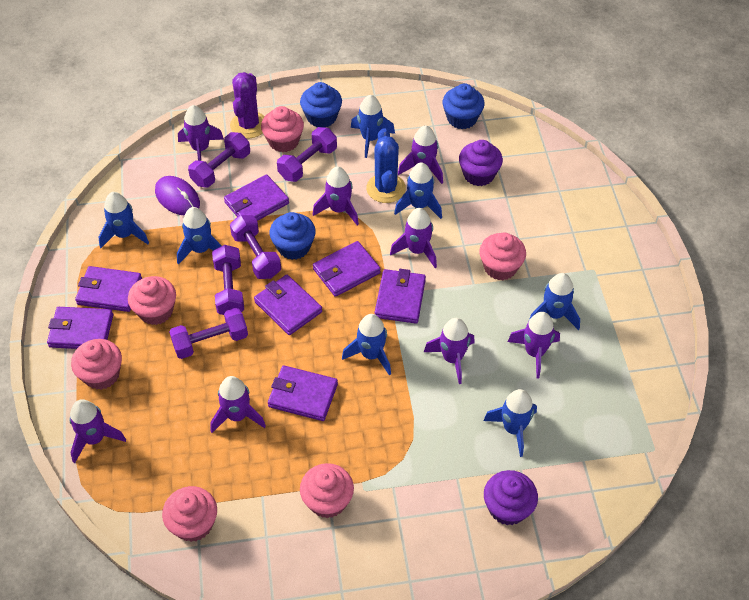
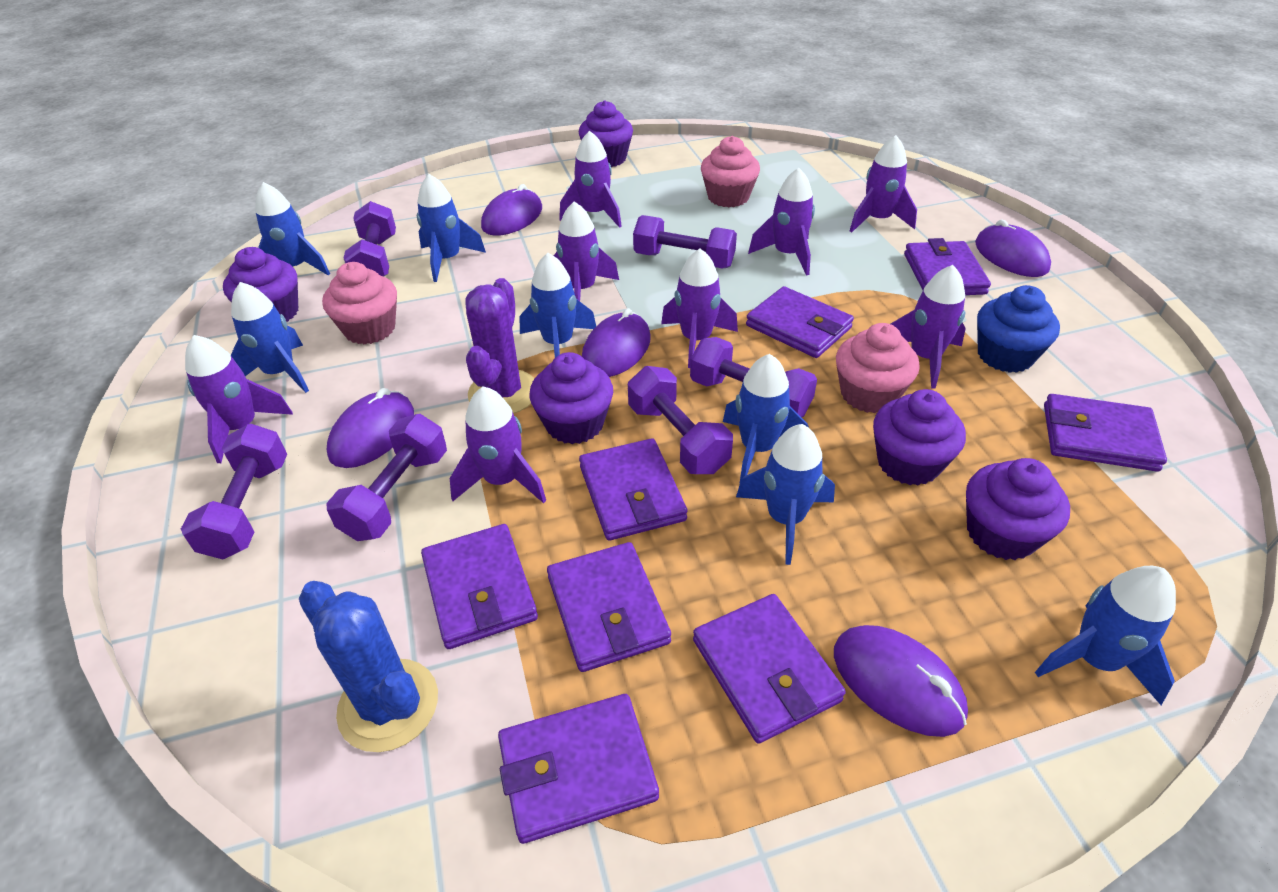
blue cupcake: [269,212,316,260] [300,82,342,127] [443,83,485,129] = 3 -> [977,285,1060,373] = 1
pink cupcake: [71,339,122,390] [128,276,176,325] [162,486,217,542] [261,106,304,152] [300,463,354,518] [479,233,526,280] = 6 -> [322,262,397,345] [701,136,760,207] [836,323,920,413] = 3
purple cupcake: [459,140,503,186] [484,470,538,525] = 2 -> [223,247,298,322] [529,352,613,444] [579,100,633,167] [873,389,966,485] [966,458,1070,560] = 5
purple dumbbell: [169,308,248,359] [188,132,250,188] [212,245,244,315] [230,215,281,279] [277,127,337,182] = 5 -> [181,424,287,559] [326,414,447,541] [344,201,396,277] [628,366,733,474] [633,215,737,268] [690,337,817,417] = 6
purple mouse: [155,176,200,215] = 1 -> [327,388,414,468] [481,184,542,236] [582,308,651,377] [834,625,968,737] [975,220,1051,277] = 5
purple wallet: [47,307,113,349] [75,266,142,312] [224,174,289,221] [254,275,322,335] [268,365,338,421] [313,241,381,297] [375,269,426,323] = 7 -> [421,524,538,649] [498,694,659,844] [547,542,671,672] [579,438,687,540] [693,594,846,744] [746,286,854,358] [904,238,991,295] [1044,394,1167,472] = 8

